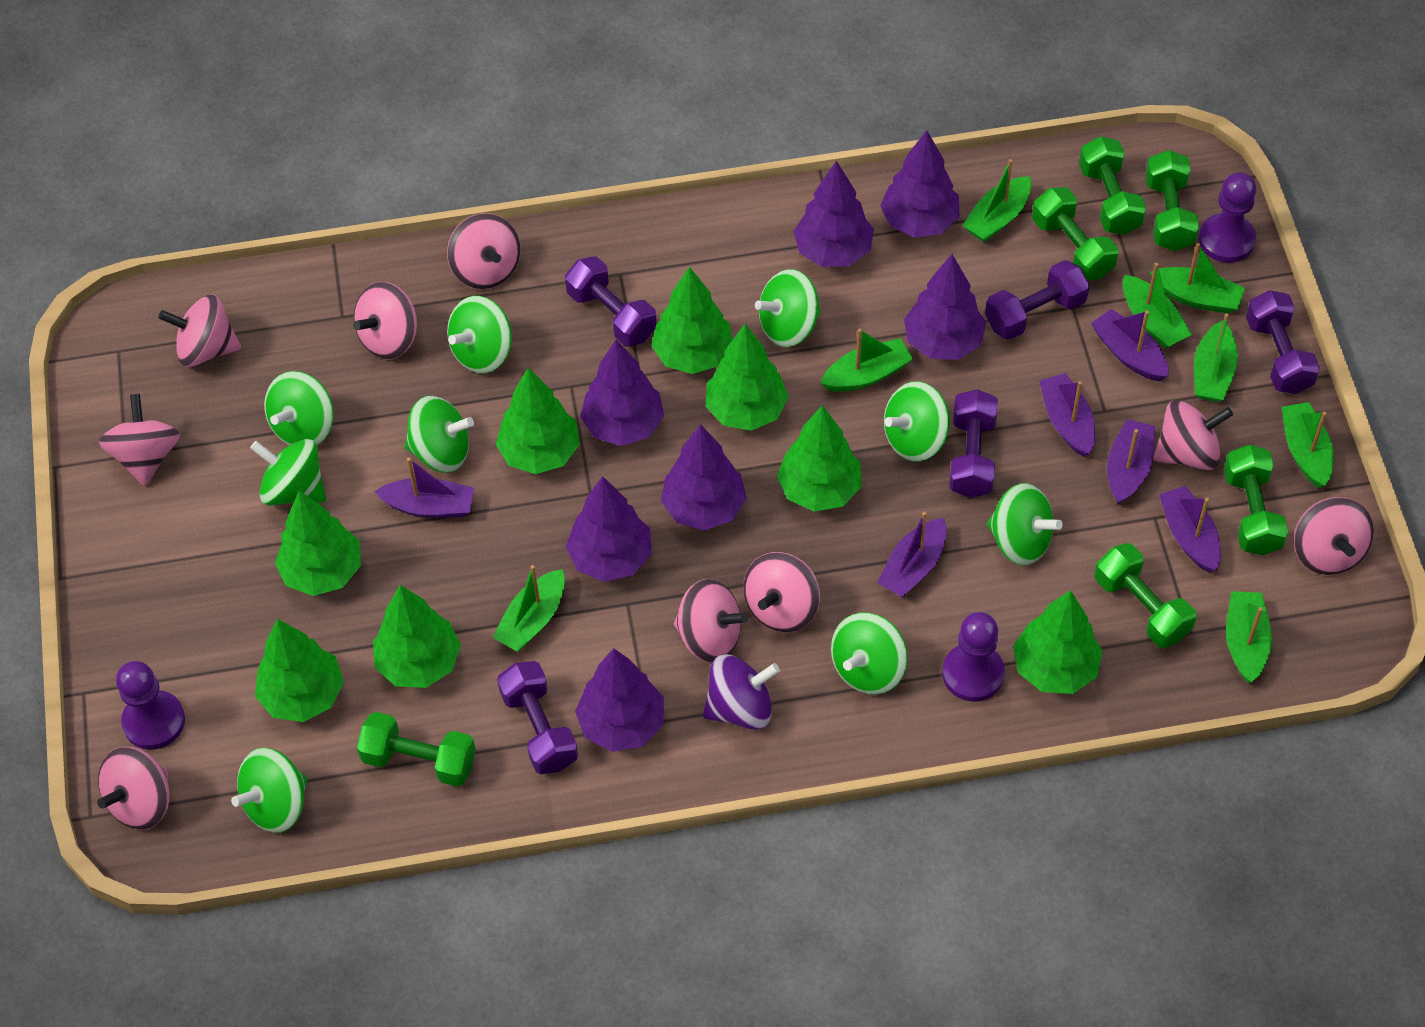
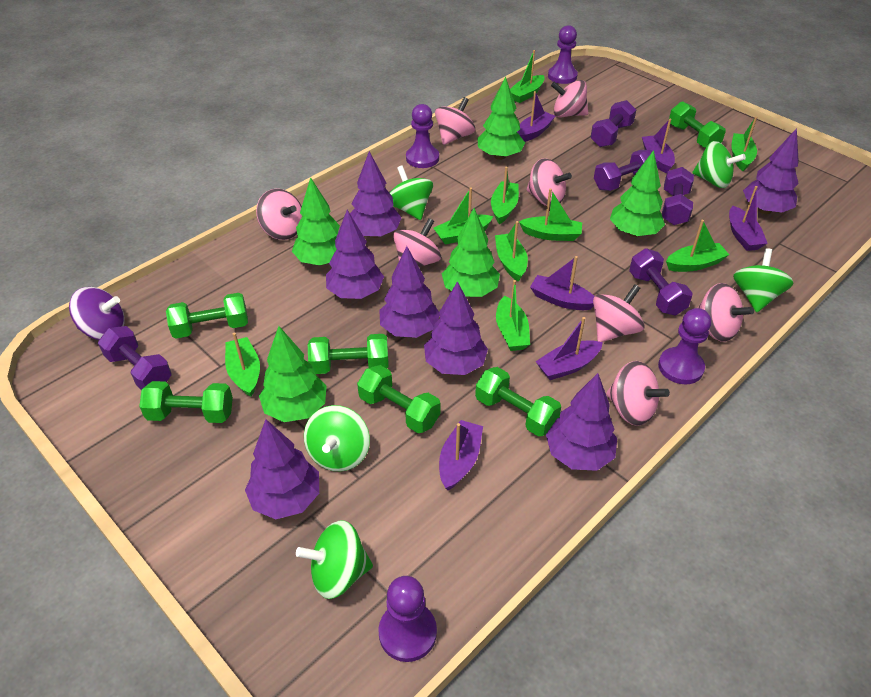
green boat: [492,565,565,652] [820,329,913,392] [962,159,1031,242] [1123,263,1192,349] [1150,243,1245,313] [1194,313,1238,402] [1226,591,1272,683] [1282,402,1334,488] = 8 -> [225,332,260,397] [434,188,493,245] [491,167,519,224] [495,221,528,282] [496,280,530,351] [510,50,545,103] [519,188,582,241] [666,220,729,272] [731,116,757,171] = 9
green spinning top: [231,748,308,833] [250,439,326,506] [264,371,334,445] [404,396,474,473] [447,296,512,374] [755,269,821,347] [831,613,908,695] [884,381,950,462] [987,483,1063,566] = 9 -> [296,520,373,599] [304,405,370,471] [390,165,433,220] [692,141,746,188] [733,248,794,312] = 5
green tree: [255,619,344,722] [275,491,361,596] [373,585,461,688] [496,368,580,474] [651,267,733,374] [706,324,789,431] [777,406,862,512] [1013,590,1103,694] = 8 -> [259,326,327,422] [292,177,340,266] [442,208,500,297] [478,76,525,160] [610,150,665,237] = 5
pink spinning top: [97,747,170,829] [99,394,180,486] [158,294,241,367] [353,282,417,359] [447,213,521,289] [674,579,748,663] [743,552,820,632] [1153,400,1233,470] [1294,497,1374,575] = 9 -> [256,189,302,240] [393,218,441,268] [435,97,475,145] [527,158,572,206] [551,80,588,118] [593,284,645,342] [606,361,670,426] [698,283,754,342] = 8
purple pawn: [116,661,185,750] [942,612,1005,702] [1199,172,1256,263] = 3 -> [378,576,437,662] [406,104,439,168] [548,25,578,84] [658,308,711,384] = 4

